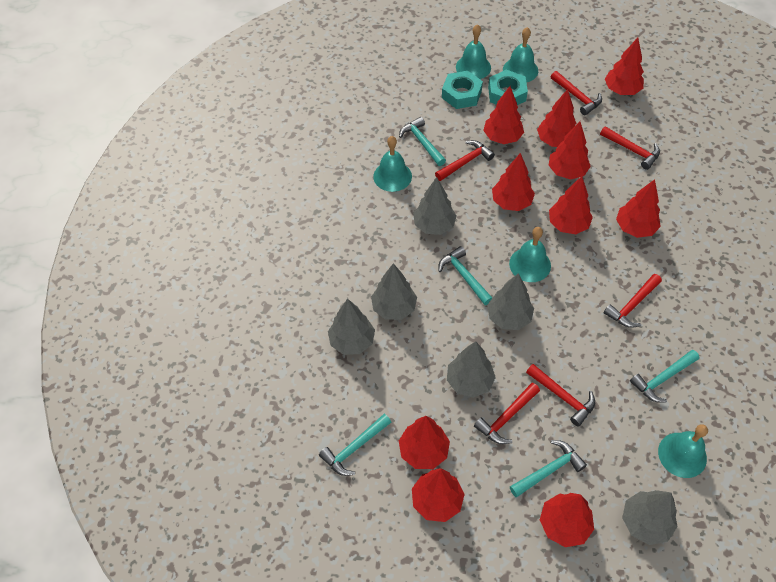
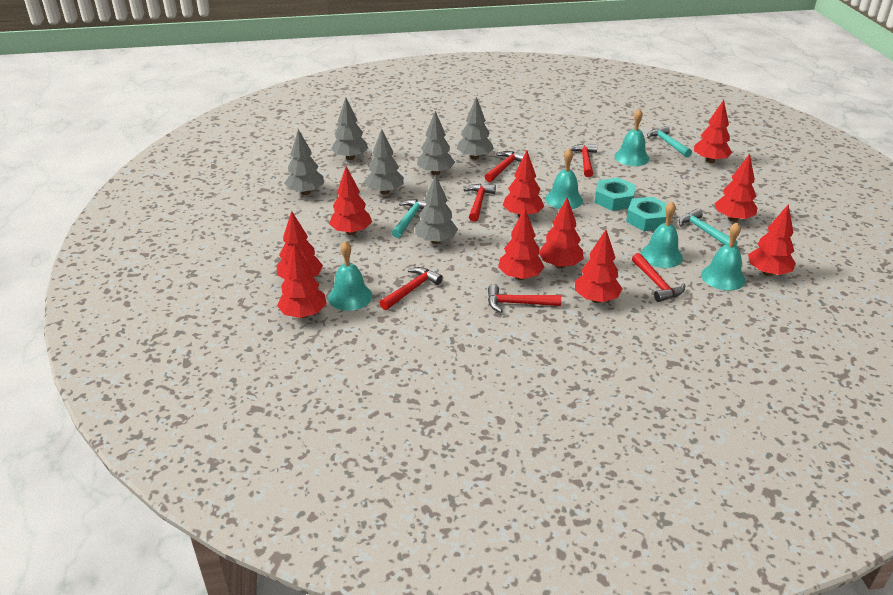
turquoise hammer: [319,414,391,476] [399,117,446,166] [438,246,492,305] [510,440,587,497] [630,350,700,403] = 5 -> [392,199,426,238] [647,126,692,158] [679,209,737,246] = 3

